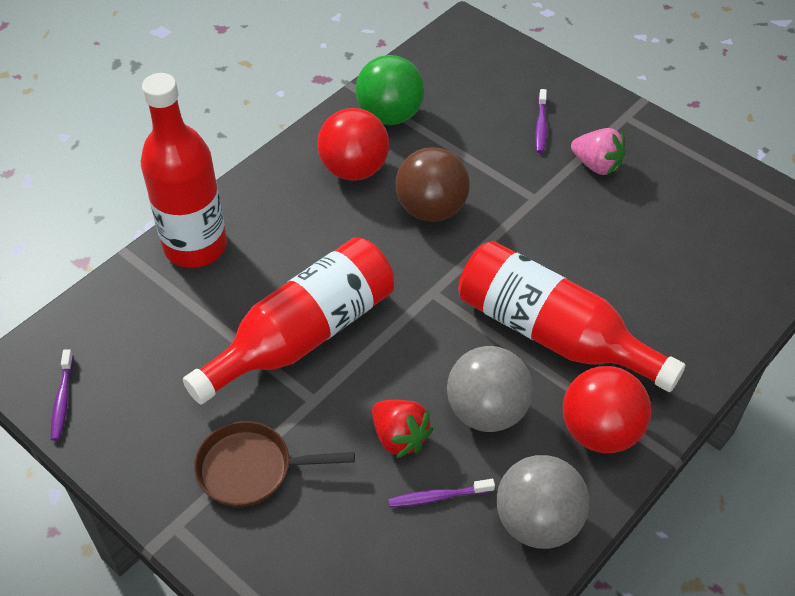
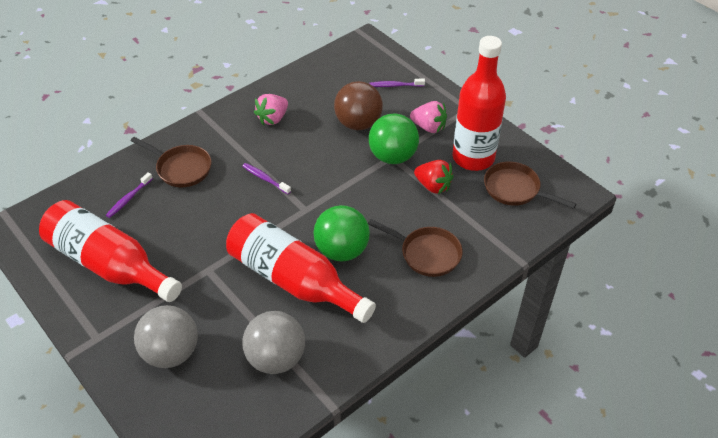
brown pan: [194,421,355,507] = 1 -> [131,137,212,187] [368,219,463,277] [484,161,576,209] = 3
green ball: [355,55,424,125] = 1 -> [314,205,370,262] [369,113,419,164] = 2
pink strawberry: [571,128,626,176] = 1 -> [254,94,288,125] [410,101,447,133] = 2
red ball: [317,108,389,181] [563,366,651,453] = 2 -> none = 0

